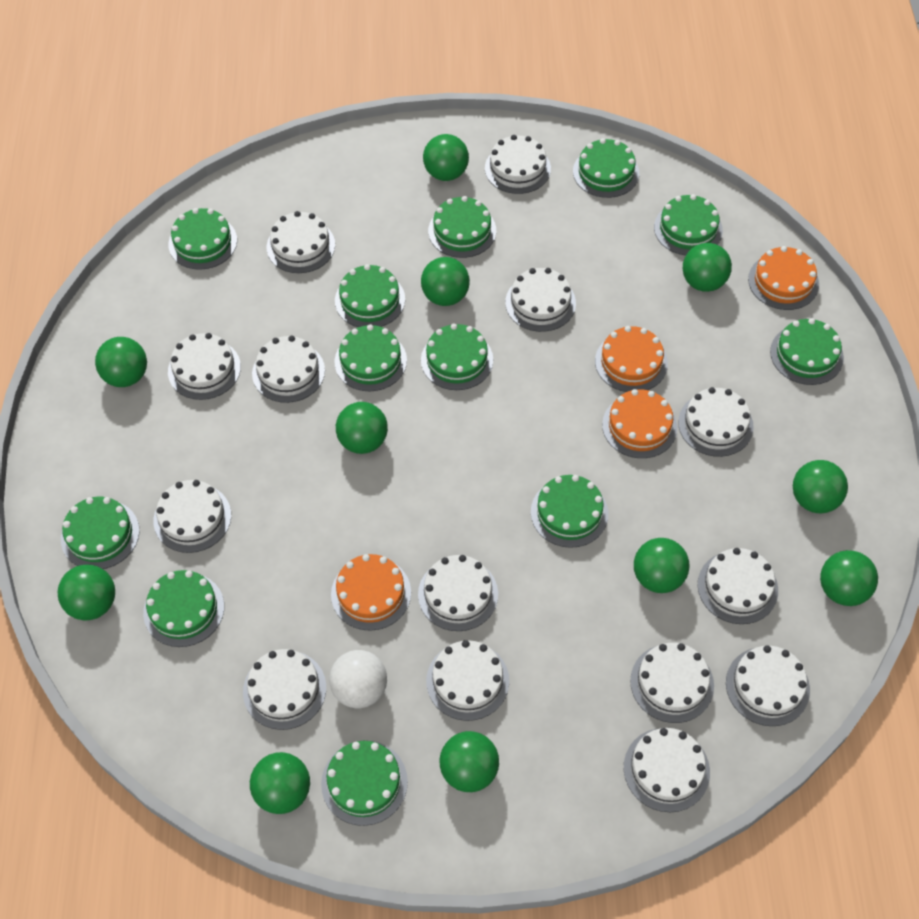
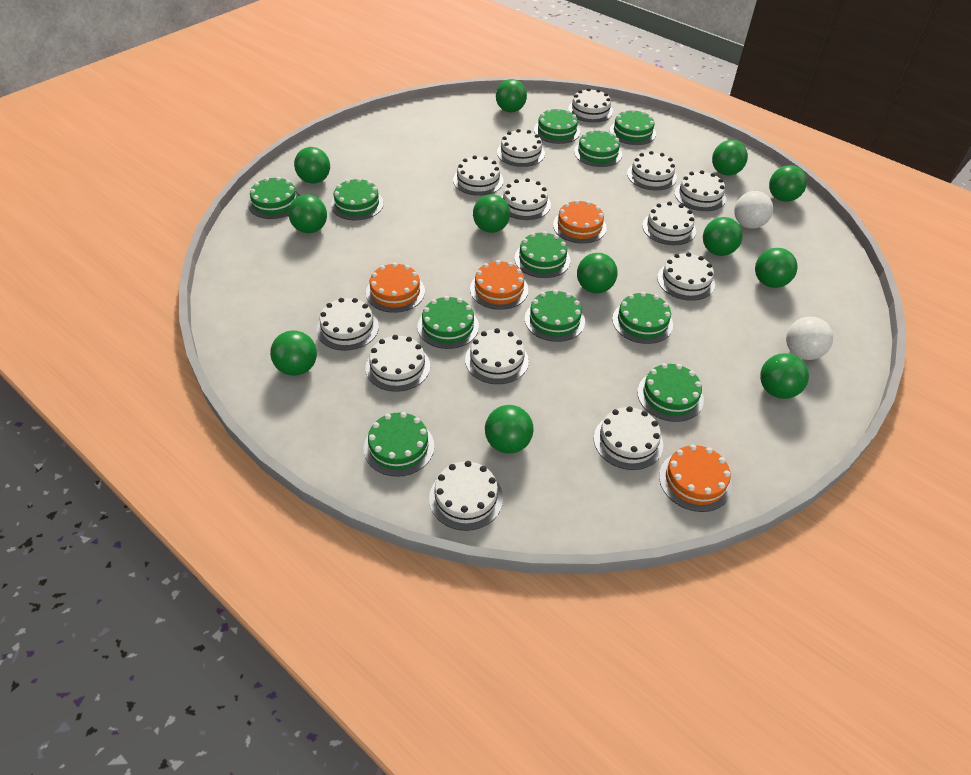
green ball: [58,564,115,621] [95,337,147,387] [250,752,310,814] [336,402,388,454] [421,257,470,306] [423,134,469,181] [440,731,499,792] [634,538,690,593] [683,243,732,292] [793,460,848,513] [820,550,878,606] = 11 -> [270,330,317,376] [288,195,327,233] [294,147,330,184] [473,194,510,233] [485,405,533,454] [496,79,527,112] [577,253,618,293] [703,217,743,256] [712,140,748,176] [755,248,798,288] [760,353,809,399] [769,165,807,202] = 12
green cake: [61,497,140,569] [143,570,224,647] [168,208,237,270] [321,741,408,826] [335,264,405,327] [335,324,407,391] [421,324,493,390] [428,196,496,258] [531,475,608,548] [573,138,639,198] [654,194,723,256] [770,318,844,385] = 12 -> [248,177,300,219] [331,178,384,220] [364,412,434,477] [418,296,479,349] [514,231,570,278] [525,290,585,342] [534,108,580,144] [574,129,622,167] [610,109,656,145] [612,292,673,344] [637,363,704,422] = 11
white ball: [329,650,387,708] = 1 -> [734,191,773,229] [786,317,833,360] = 2
white cake: [153,480,231,553] [168,333,241,400] [243,649,326,730] [252,335,325,403] [267,211,335,273] [418,555,498,631] [426,640,509,721] [485,135,551,194] [505,268,576,332] [624,728,710,812] [630,643,714,723] [678,387,754,457] [698,548,778,624] [726,645,810,726] = 14 -> [316,298,379,351] [365,335,430,392] [429,461,503,531] [453,155,503,196] [465,328,529,384] [497,129,545,167] [501,178,551,220] [568,88,613,123] [594,406,663,470] [627,151,677,190] [642,202,696,245] [657,252,715,301] [675,170,726,211] = 13

